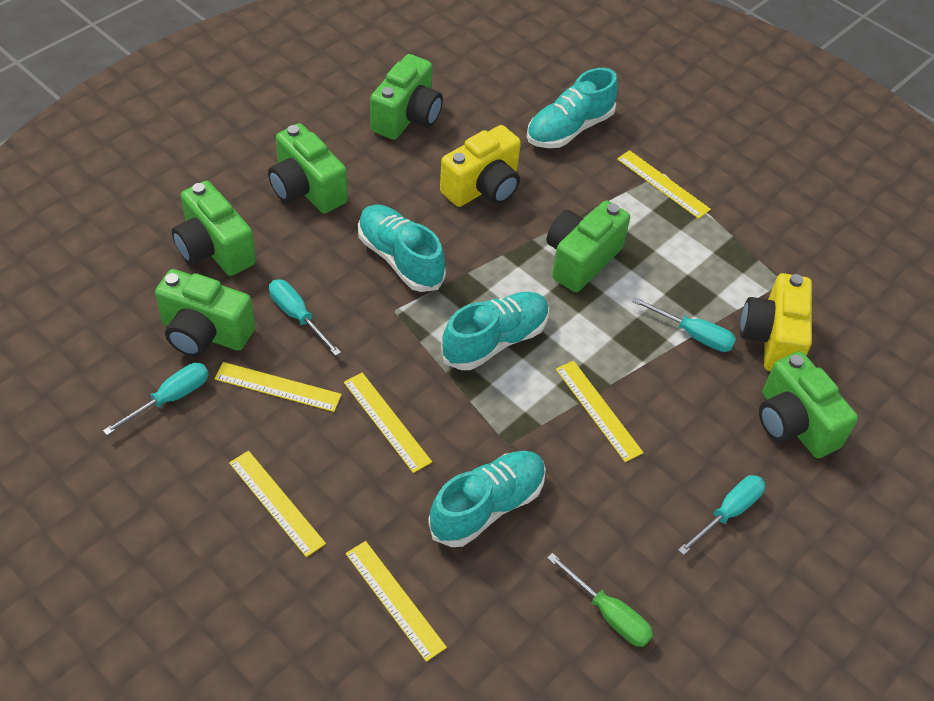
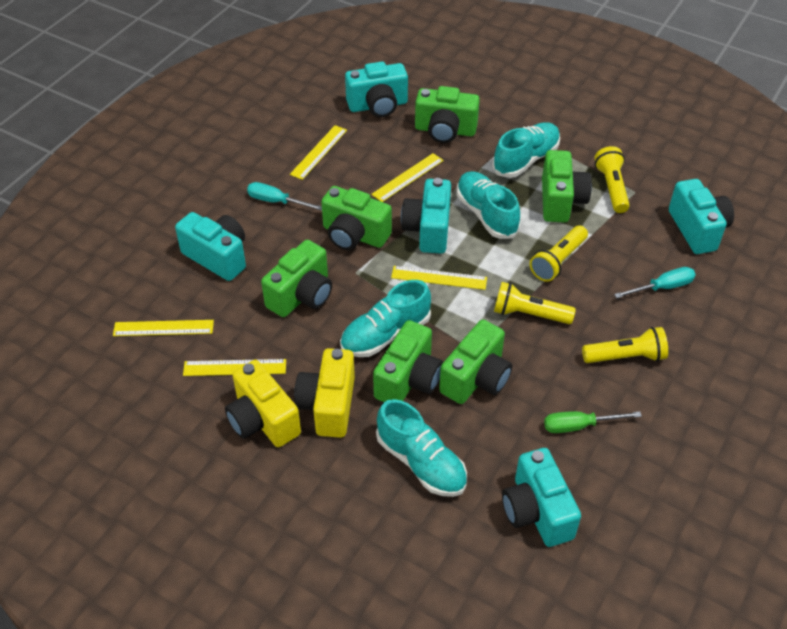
turquoise camera: none = 0 -> [175,212,246,281] [345,62,408,117] [401,178,451,254] [502,448,581,547] [669,179,734,254] = 5
turquoise screwdriver: [103,363,209,435] [269,279,341,356] [632,297,736,352] [678,475,765,555] = 4 -> [247,182,322,211] [614,267,696,298] = 2
yellow flashlight: none = 0 -> [494,282,576,324] [530,225,588,282] [582,327,668,363] [594,146,630,213] = 4
yellow ruler: [215,362,342,412] [229,451,326,557] [344,373,432,473] [346,541,447,662] [556,361,644,462] [617,150,711,219] = 6 -> [113,320,214,336] [183,359,286,376] [290,125,347,180] [371,153,444,202] [391,266,487,290] = 5

